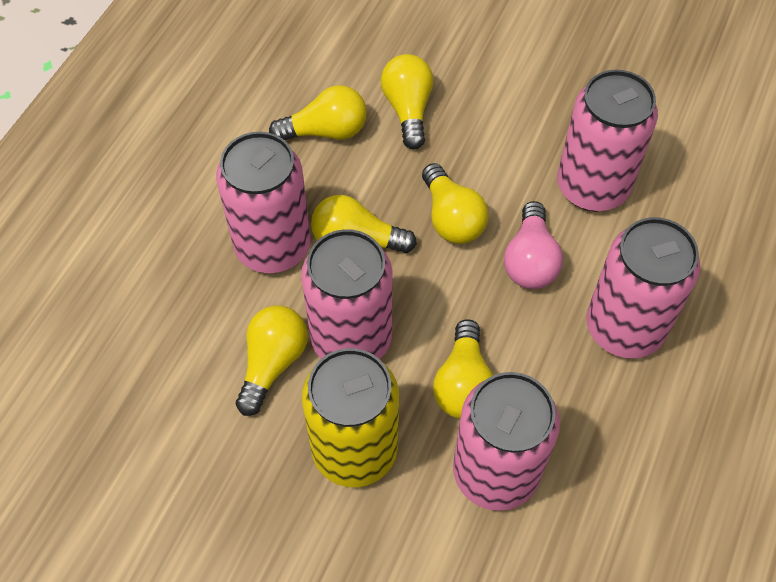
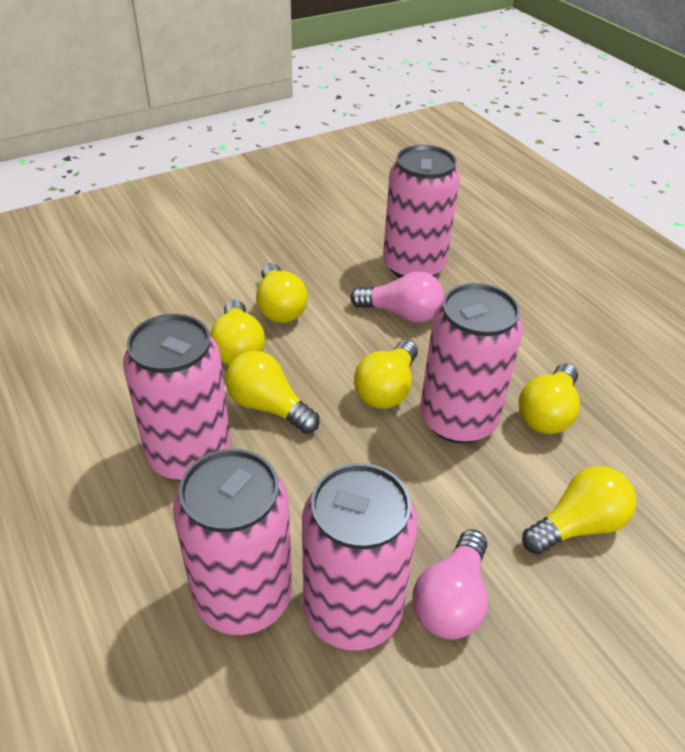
pink light bulb: [504,201,563,289] = 1 -> [350,271,444,323] [412,529,488,639] = 2
yellow can: [302,348,399,487] = 1 -> none = 0

